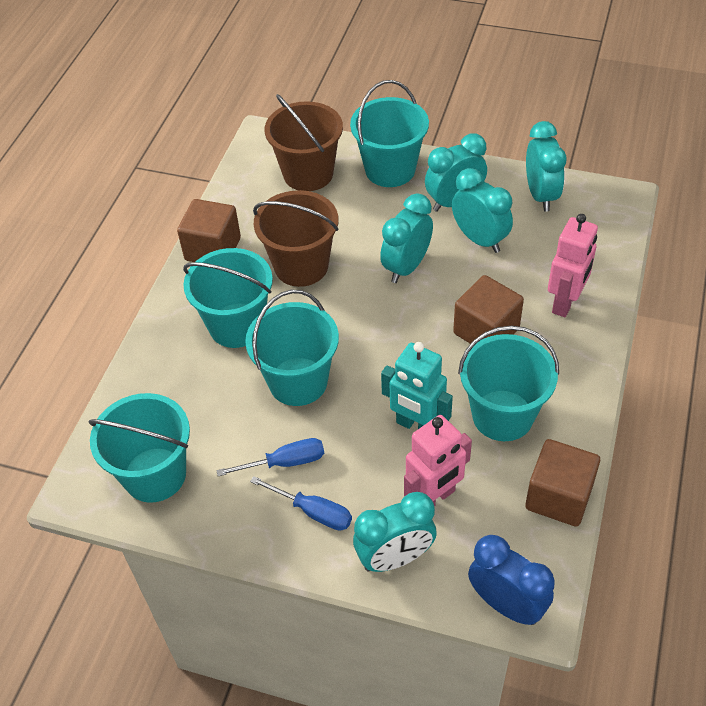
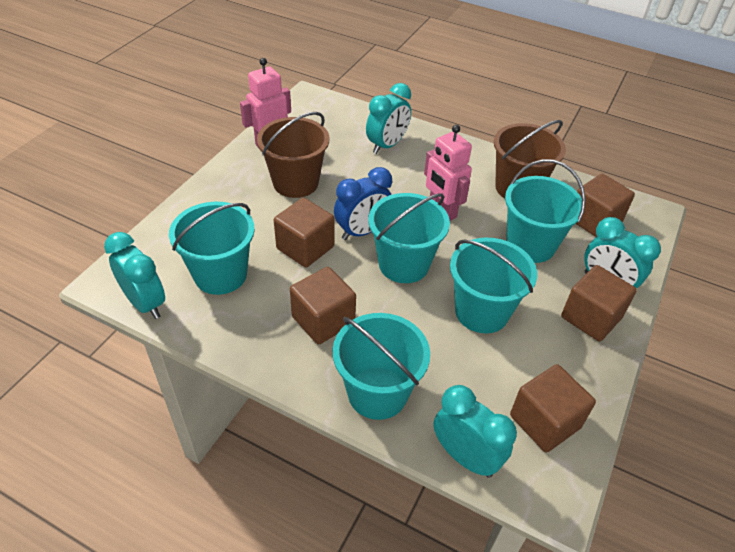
blue screwdriver: [216,438,324,476] [250,476,352,531] = 2 -> none = 0
brown cube: [177,199,241,262] [453,275,524,344] [525,439,600,527] = 3 -> [274,198,334,268] [290,267,356,345] [510,364,596,452] [561,265,637,341] [576,174,635,237] = 5
turquoise clock: [353,492,437,572] [380,193,433,283] [425,134,487,212] [452,168,513,253] [526,121,567,211] = 5 -> [104,232,165,319] [366,83,411,154] [433,385,517,478] [584,217,661,288] = 4
turquoise robot: [381,342,453,429] = 1 -> none = 0

